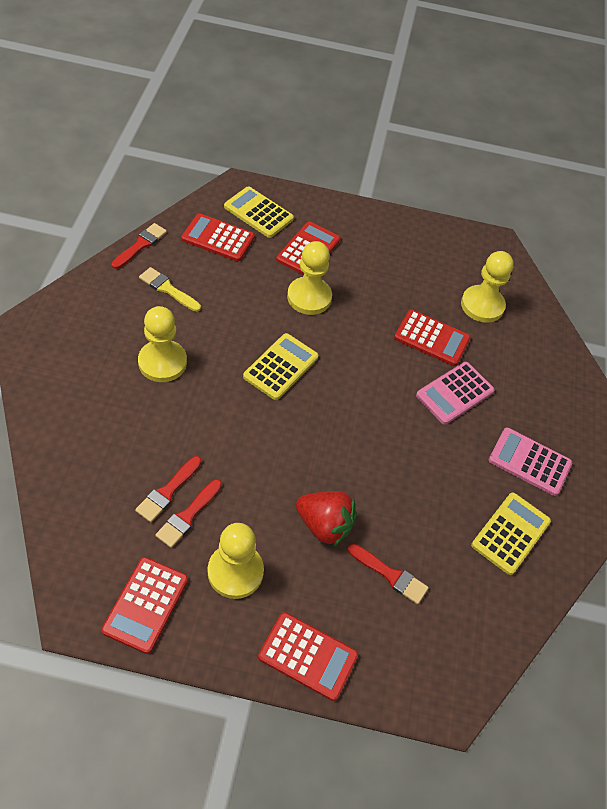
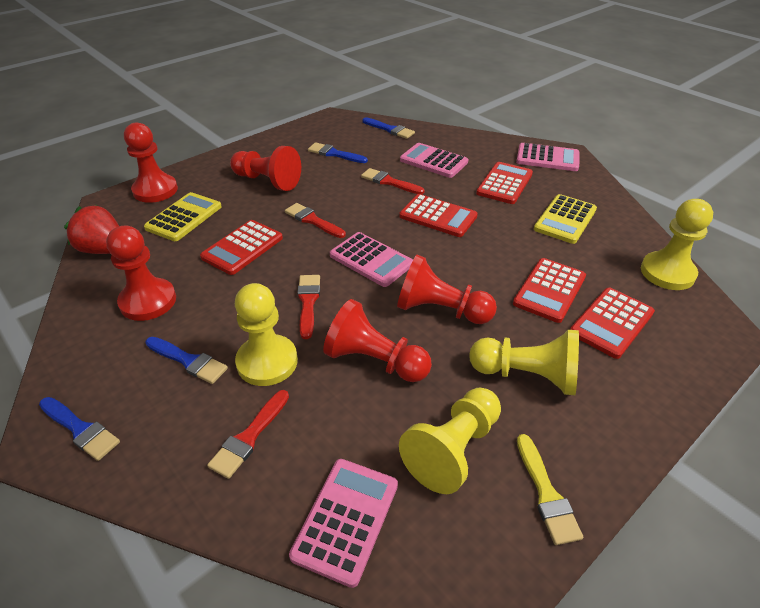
blue brush: none = 0 -> [39,397,120,461] [145,337,228,384] [308,142,368,163] [362,117,415,139] = 4
pink calculator: [416,362,495,425] [489,428,572,496] = 2 -> [289,459,398,588] [330,232,413,287] [400,143,468,178] [516,143,580,171] = 4
red pawn: none = 0 -> [106,225,176,321] [124,122,178,203] [230,146,301,191] [323,299,432,382] [397,255,497,324] = 5
yellow calculator: [224,186,294,238] [243,333,319,400] [471,492,551,575] = 3 -> [144,192,222,241] [534,194,597,244] = 2

